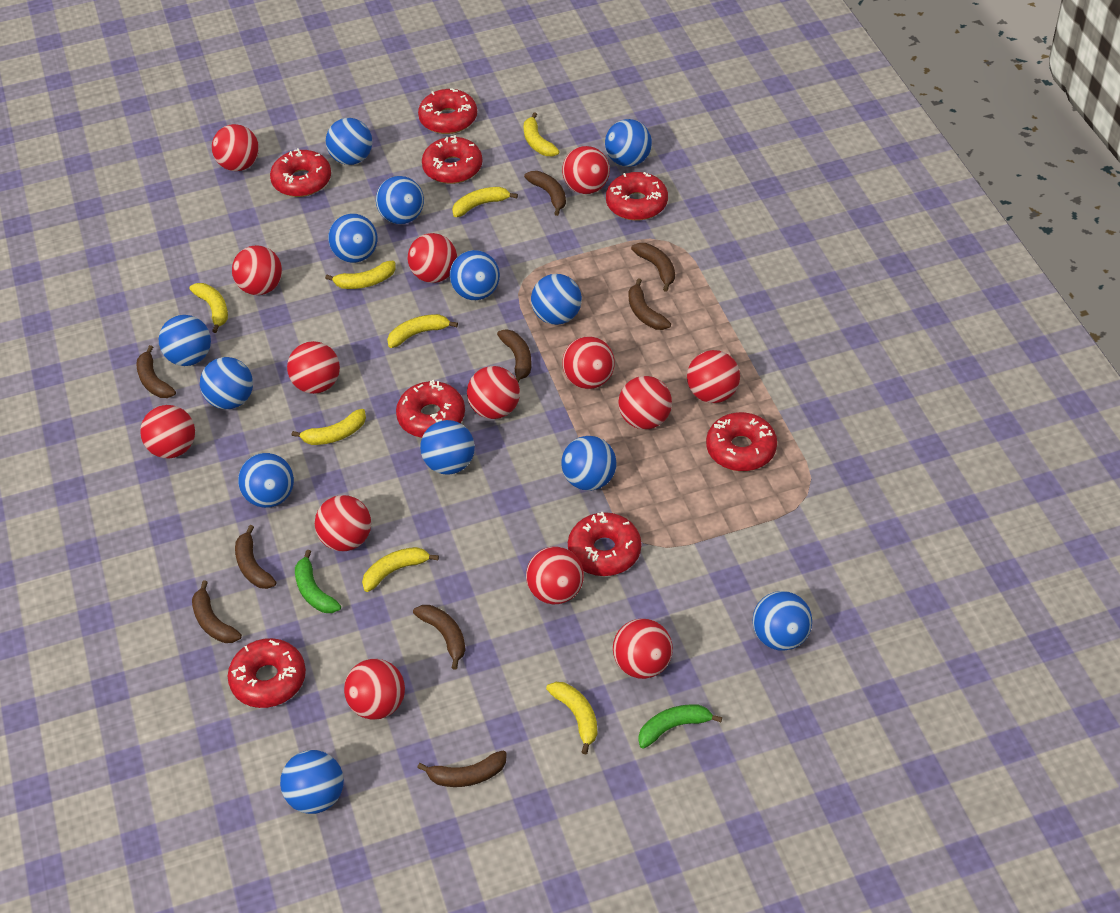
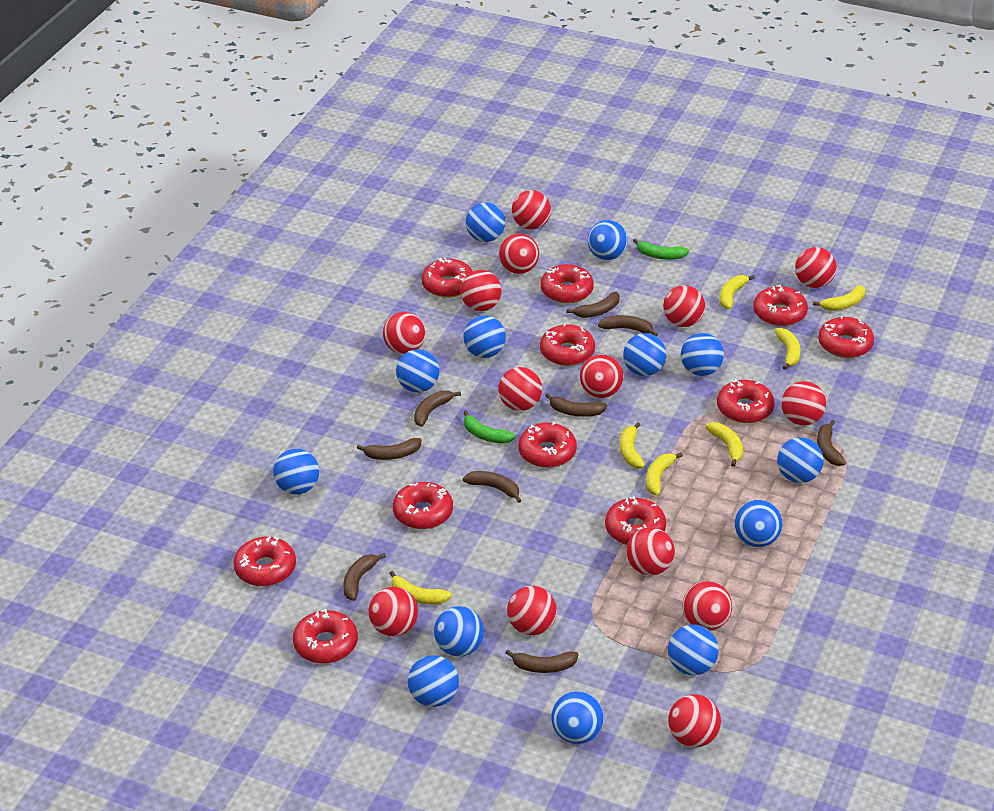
red donut: [228,638,306,708] [270,148,331,197] [396,380,465,438] [418,88,477,134] [422,135,483,184] [568,512,641,576] [606,172,668,221] [706,412,777,471] = 8 -> [233,537,296,586] [293,609,358,664] [393,482,453,529] [421,258,473,298] [518,422,577,468] [540,323,595,366] [541,264,594,303] [605,496,666,545] [717,379,775,423] [753,285,808,326] [818,316,874,358] = 11
yellow banana: [189,283,228,333] [292,409,366,445] [325,261,396,289] [362,547,439,592] [387,314,458,348] [452,187,518,217] [524,112,559,156] [546,682,598,754] = 8 -> [389,571,452,605] [620,423,645,469] [646,453,683,495] [706,422,743,467] [720,275,755,309] [775,328,801,370] [813,285,865,311] = 7

